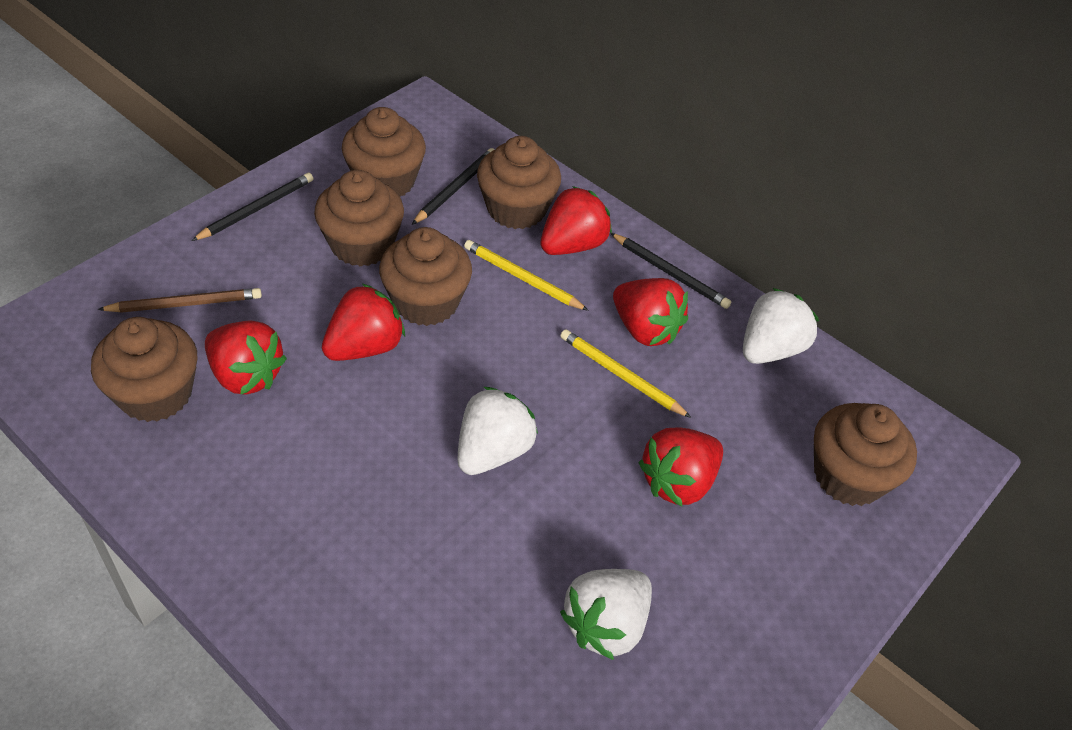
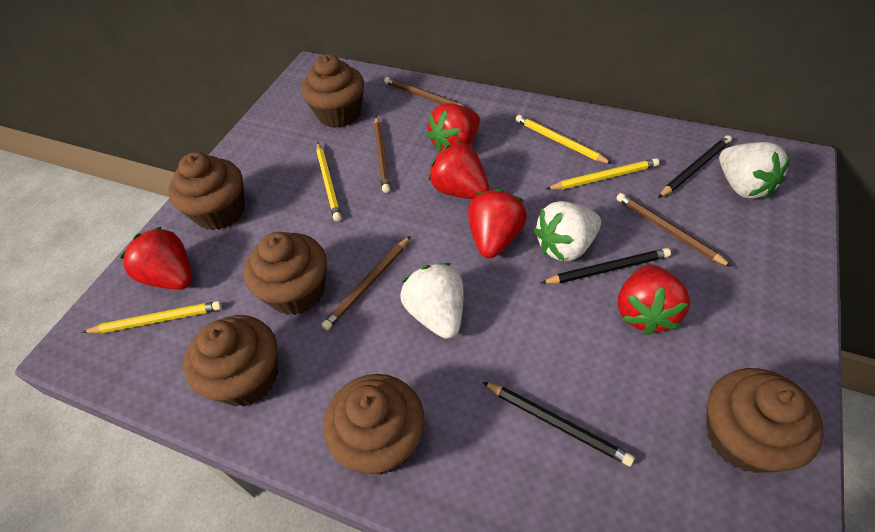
brown pencil: [98,288,262,313] = 1 -> [321,236,411,330] [374,116,390,193] [384,77,465,107] [616,193,732,267] = 4
yellow pencil: [464,240,589,311] [560,329,691,418] = 2 -> [82,301,222,333] [316,142,341,221] [516,115,612,164] [546,158,659,190] = 4

